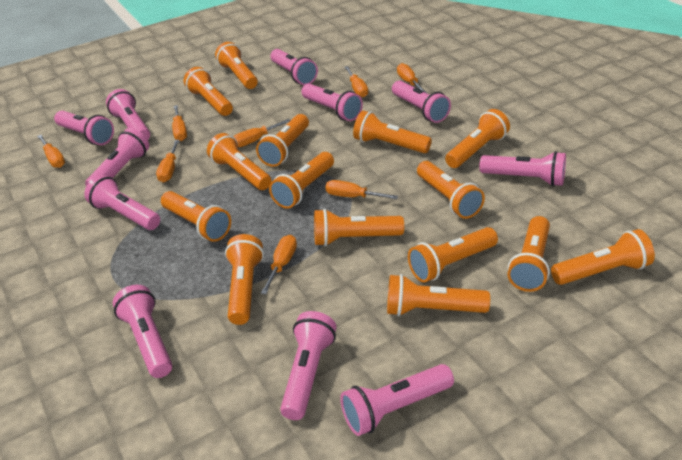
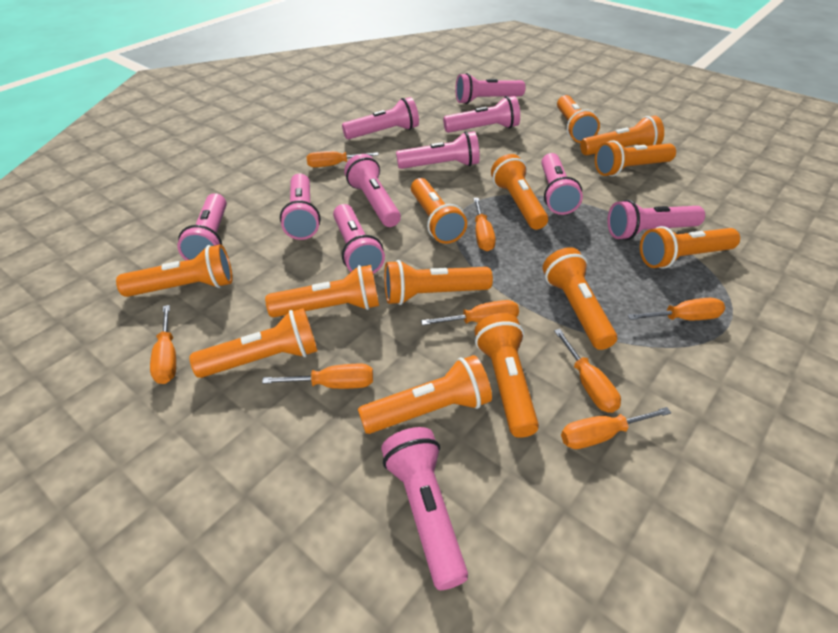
orange flashlight: [161,191,231,242] [184,67,233,116] [207,133,271,190] [215,42,258,89] [225,234,264,325] [256,114,309,167] [269,152,334,209] [314,209,404,246] [353,111,432,153] [387,274,490,316] [408,227,498,282] [417,161,485,219] [445,109,510,168] [508,216,550,292] [551,229,655,285] = 15 -> [116,244,233,297] [189,308,317,378] [265,265,379,317] [358,355,492,434] [384,260,493,305] [411,178,467,244] [475,313,539,438] [491,154,548,230] [543,247,617,350] [557,95,600,143] [580,116,664,156] [595,140,676,176] [640,226,740,269] = 13

